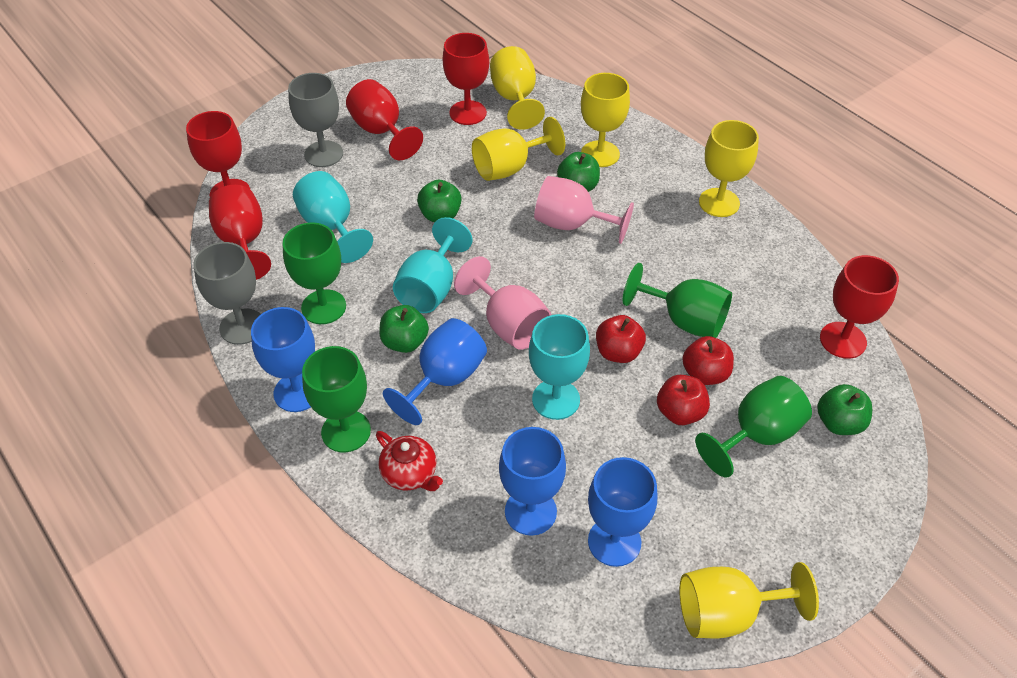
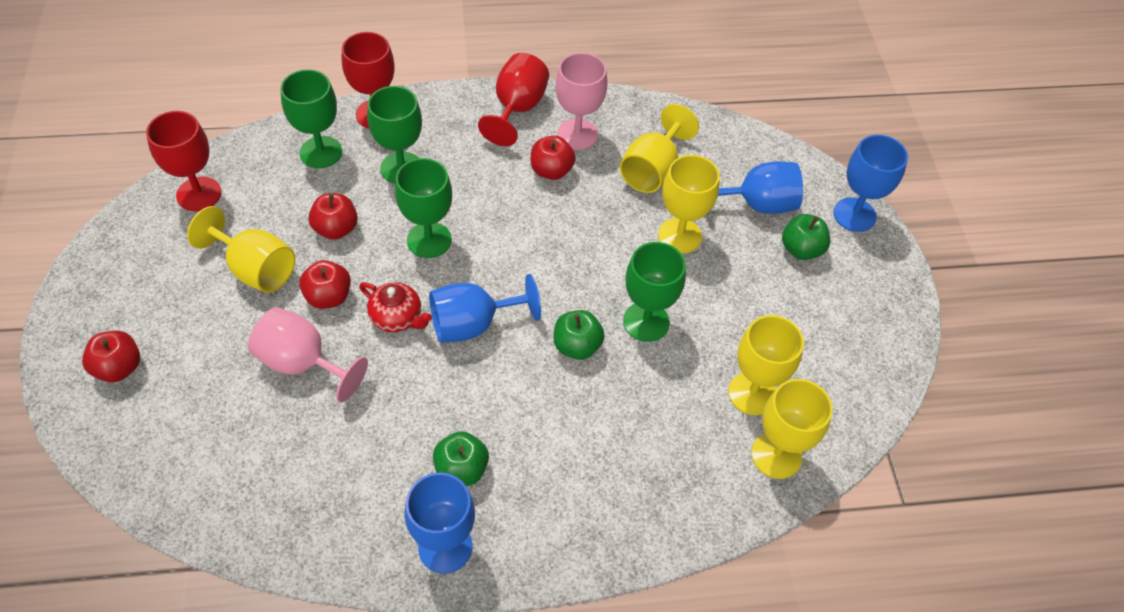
green apple: [379,305,429,353] [417,180,462,222] [557,152,600,192] [817,384,872,435] = 4 -> [433,431,489,486] [554,310,605,360] [782,214,830,260] = 3
grey goblet: [193,242,261,345] [288,73,343,167] = 2 -> none = 0
red apple: [596,315,646,363] [657,375,710,425] [682,336,734,385] = 3 -> [82,331,140,382] [299,260,351,309] [308,193,358,240] [531,135,576,180] = 4
red goblet: [186,111,250,197] [209,185,271,280] [346,79,423,160] [443,33,489,125] [820,255,899,358] = 5 -> [146,111,222,211] [342,32,395,129] [478,53,549,146] = 3
turquoise goblet: [293,171,373,263] [393,217,472,313] [529,314,590,420] = 3 -> none = 0

